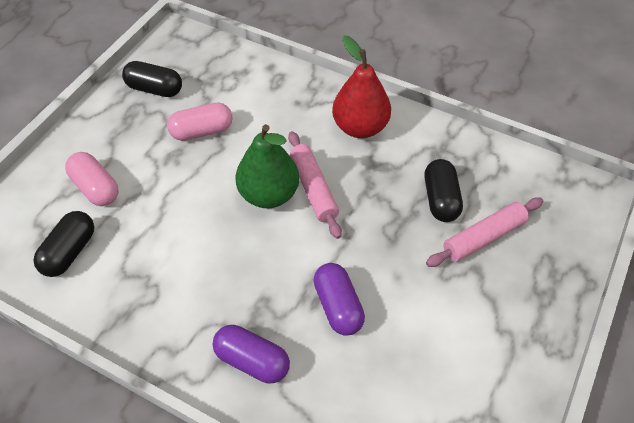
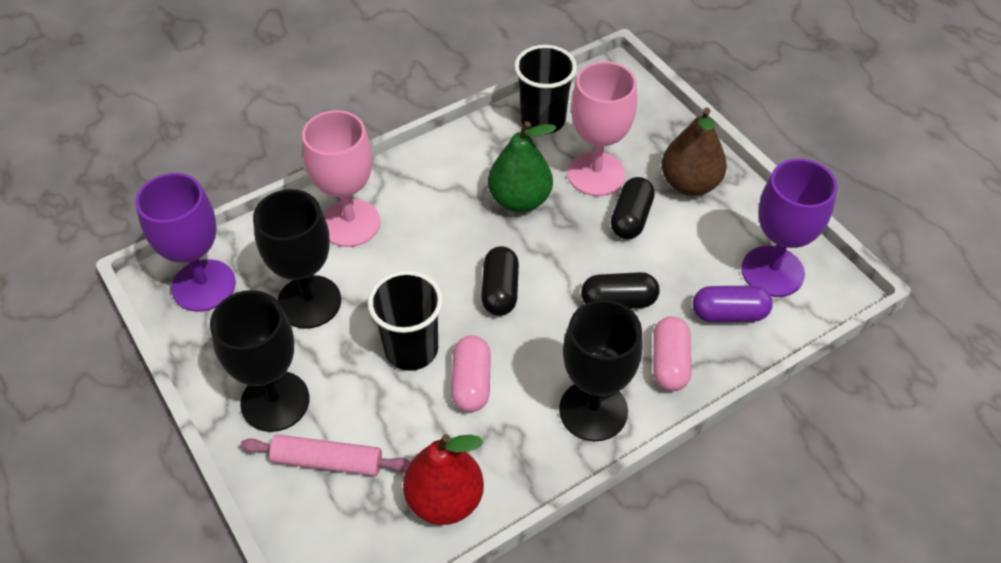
black cup: none = 0 -> [368,271,443,371] [514,45,577,134] = 2
black goblet: none = 0 -> [210,290,310,432] [253,189,341,329] [559,299,643,441] = 3
brown pear: none = 0 -> [661,108,727,196] = 1
pink goblet: none = 0 -> [302,110,380,247] [567,62,637,196] = 2
pink rolling pin: [288,131,342,239] [426,197,543,267] = 2 -> [240,435,411,476] = 1
purple capsule: [213,325,290,383] [314,263,365,336] = 2 -> [693,286,773,322] = 1
purple goblet: none = 0 -> [135,173,236,312] [741,159,837,297] = 2

